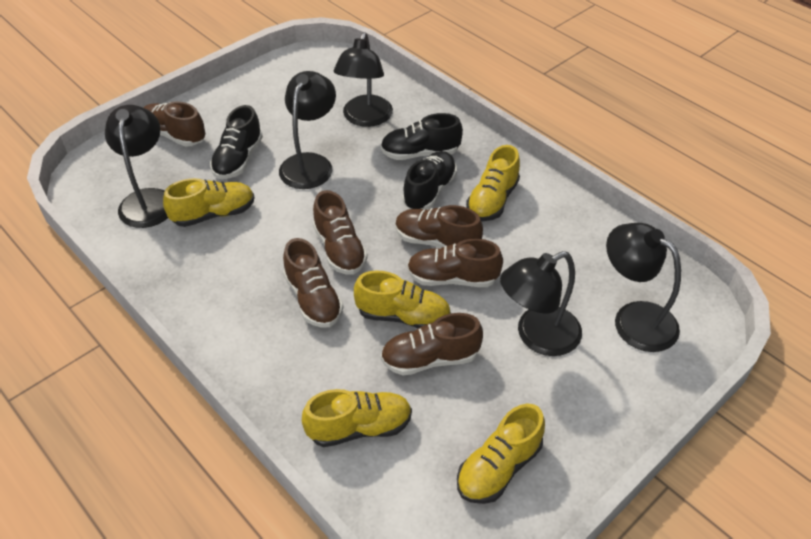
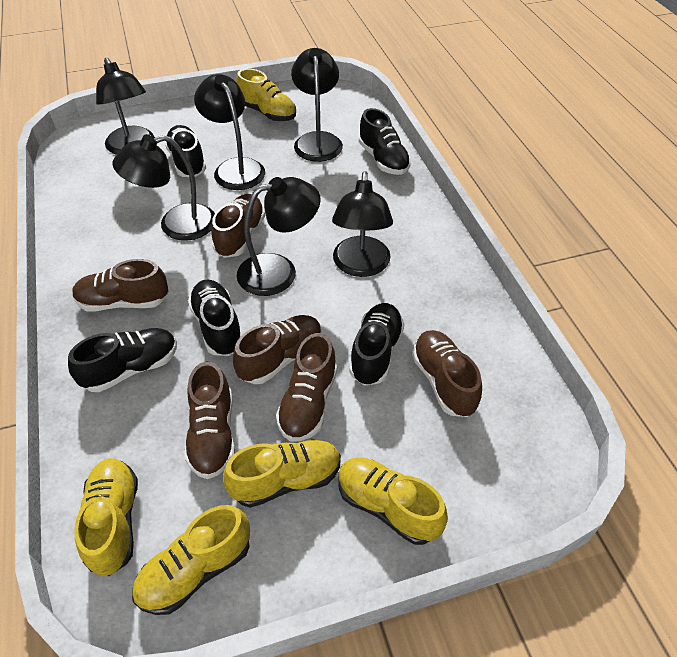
black lamp: [105,105,168,228] [279,71,336,189] [334,32,393,127] [500,251,582,356] [606,223,681,352] = 5 -> [96,57,154,155] [113,134,215,241] [194,74,265,190] [237,177,321,296] [291,48,343,162] [332,171,393,277] = 6
black shoe: [210,105,263,179] [381,113,463,160] [402,151,457,210] = 3 -> [68,328,177,392] [164,125,206,177] [188,280,242,356] [349,303,404,386] [359,108,411,175] = 5

